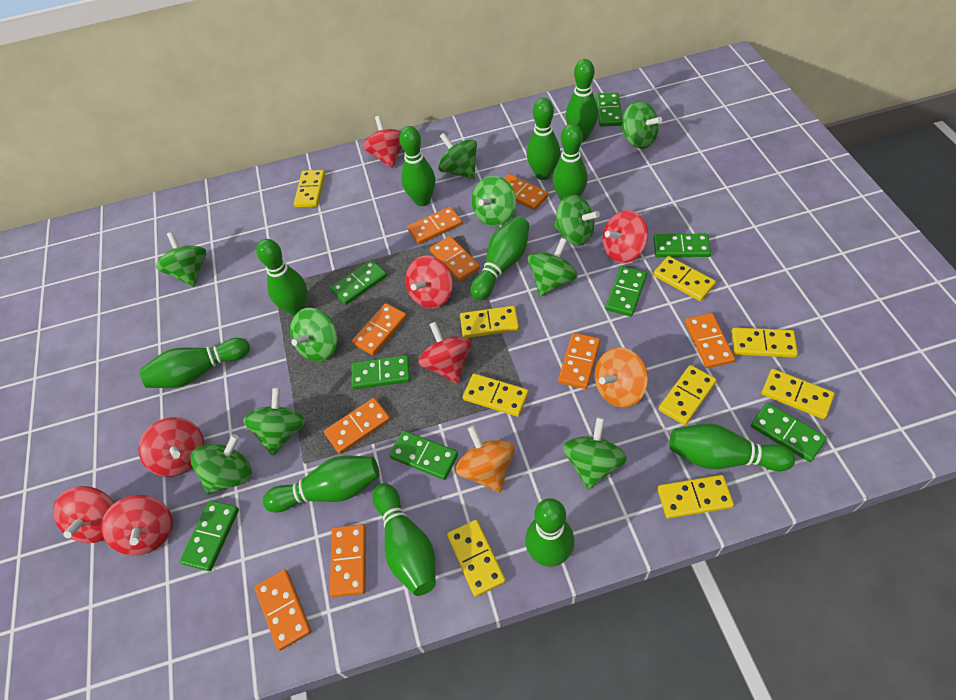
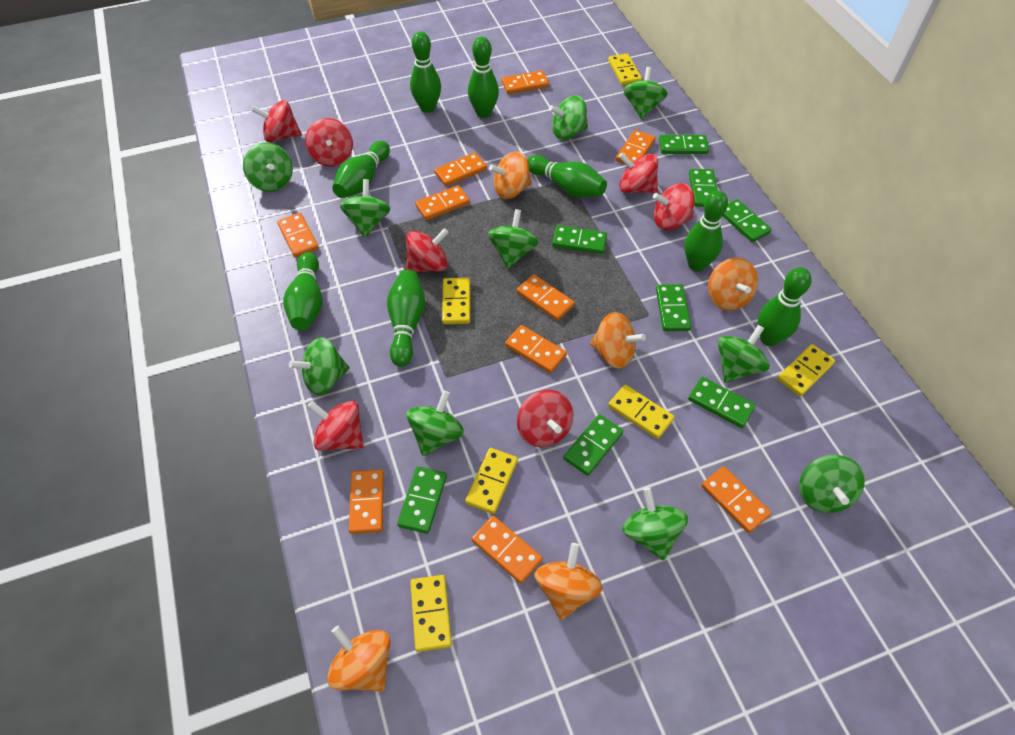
green bowling pin: [139,338,250,388] [256,239,307,316] [263,456,379,513] [372,483,436,596] [399,126,435,206] [470,216,530,300] [525,498,574,567] [527,98,560,180] [552,124,588,201] [566,59,598,141] [669,424,795,471] = 11 -> [283,252,322,330] [332,141,390,198] [387,270,425,367] [410,31,441,113] [468,37,499,118] [527,155,607,197] [684,191,728,271] [758,267,812,346] = 8
orange domino: [254,570,311,651] [324,398,390,454] [330,524,366,597] [352,303,407,356] [407,206,462,244] [430,236,480,281] [504,174,548,210] [558,333,600,389] [685,313,735,368] = 9 -> [277,213,319,257] [349,469,384,534] [415,185,470,220] [434,153,487,186] [471,516,543,584] [502,71,549,94] [505,325,567,373] [517,275,575,321] [616,130,655,164] [701,466,771,533] = 10
orange spinning top: [456,425,514,493] [595,347,648,407] = 2 -> [327,626,390,692] [489,151,532,199] [535,543,603,620] [590,312,646,369] [708,258,758,311] = 5
yellow domino: [294,170,325,207] [447,520,506,597] [460,306,519,338] [463,373,529,417] [653,256,716,301] [657,475,734,519] [659,365,717,425] [732,328,798,358] [761,369,835,419] = 9 -> [410,575,452,652] [442,278,470,324] [465,448,518,514] [608,54,642,86] [608,385,675,439] [777,344,835,397] = 6

